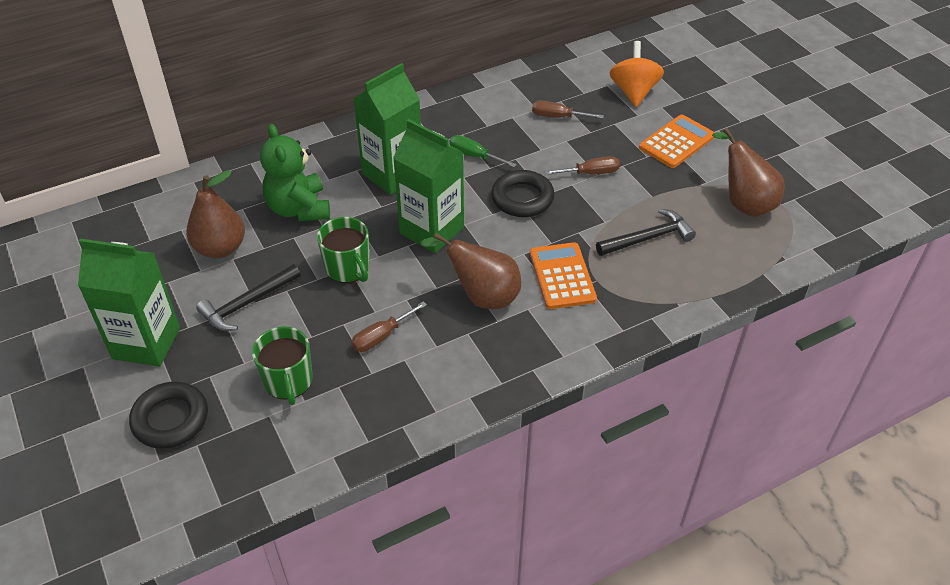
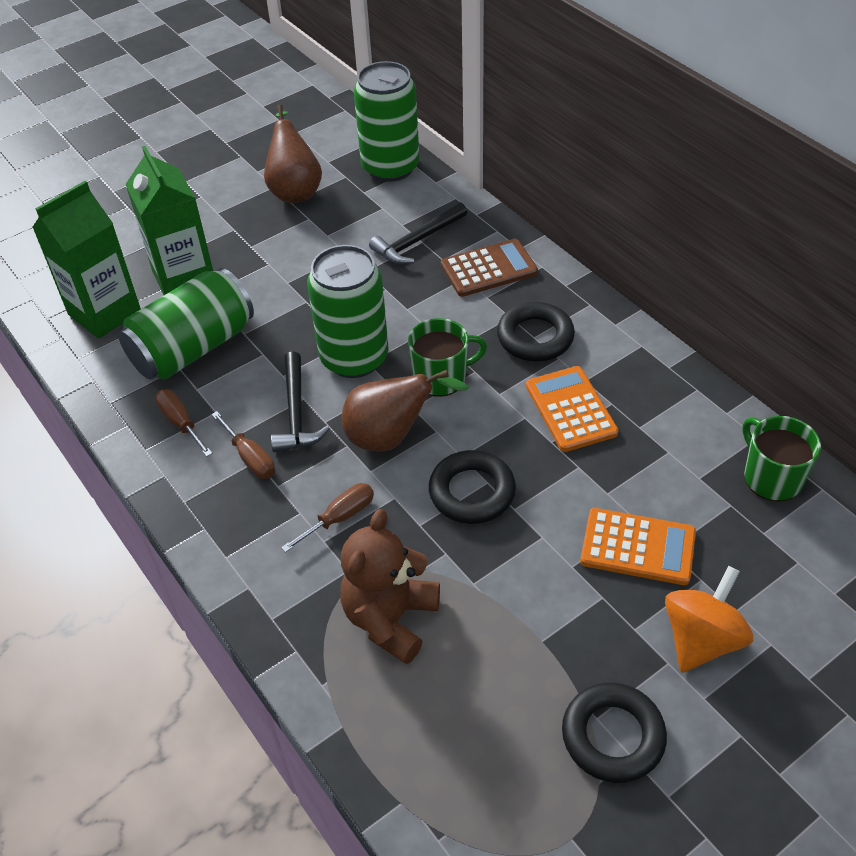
black ring: [129,381,208,449] [491,170,555,217] = 2 -> [429,450,516,524] [497,302,575,361] [562,682,667,783] = 3
brown calculator: none = 0 -> [441,239,538,297] = 1
brown pear: [186,170,245,259] [421,233,521,309] [712,128,785,217] = 3 -> [264,105,322,203] [342,370,469,451] = 2
brown teddy bear: none = 0 -> [340,509,440,664] = 1
green can: none = 0 -> [118,268,254,380] [307,245,389,378] [354,61,420,182] = 3
green carton: [78,239,180,367] [354,63,421,195] [393,119,464,253] = 3 -> [32,181,141,339] [125,146,213,295] = 2
green screwdriver: [449,135,517,167] = 1 -> none = 0
green teddy bear: [260,124,330,221] = 1 -> none = 0

